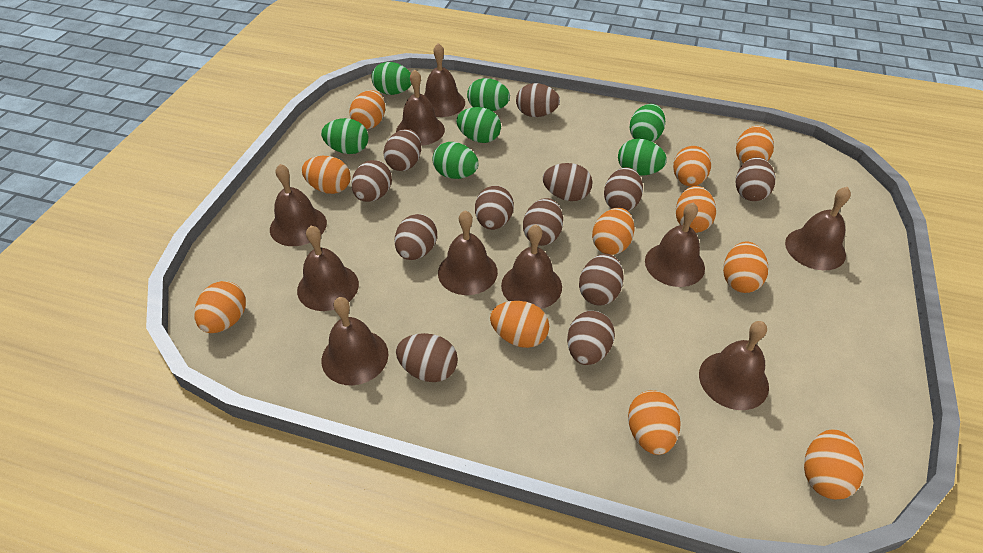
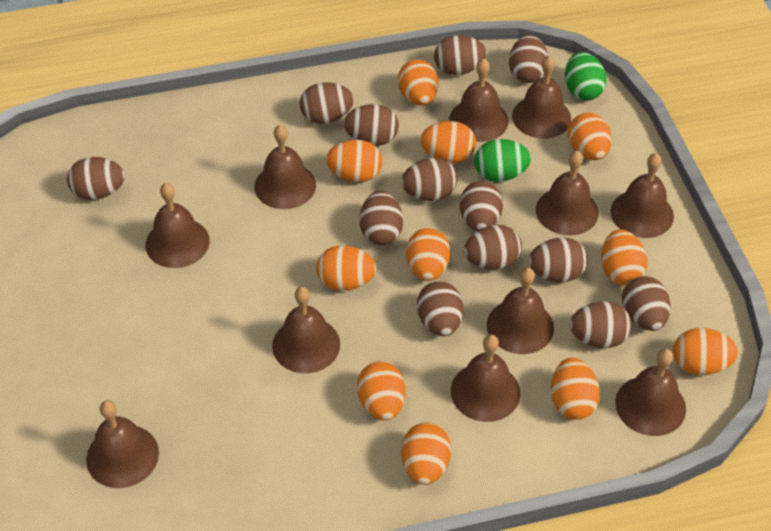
brown bell: [270,164,327,246] [297,226,359,311] [321,297,388,385] [396,69,445,146] [424,43,465,117] [438,210,498,295] [501,224,562,309] [645,202,705,287] [699,321,769,410] [785,187,851,270] = 10 -> [86,400,159,488] [145,183,210,268] [254,125,316,209] [272,287,340,373] [449,58,508,142] [451,335,520,422] [487,268,554,354] [512,55,571,139] [536,151,599,236] [611,153,674,238] [615,349,686,436] = 11
brown egg: [351,160,392,202] [383,129,421,171] [395,214,437,260] [396,333,458,382] [475,186,514,230] [516,83,560,117] [523,198,563,246] [543,163,593,201] [567,311,615,365] [579,254,624,306] [604,167,643,211] [736,157,775,201] = 12 -> [67,157,125,200] [300,82,354,124] [343,104,399,146] [360,191,403,245] [401,158,458,201] [417,281,463,336] [434,35,487,75] [460,181,503,231] [464,225,522,270] [509,35,548,83] [528,237,588,282] [569,302,632,348] [622,276,671,331] = 13
green egg: [321,118,368,154] [371,62,411,95] [432,142,479,179] [456,107,501,143] [467,78,510,111] [618,139,667,175] [630,104,665,142] = 7 -> [474,139,531,182] [565,52,606,101] = 2

